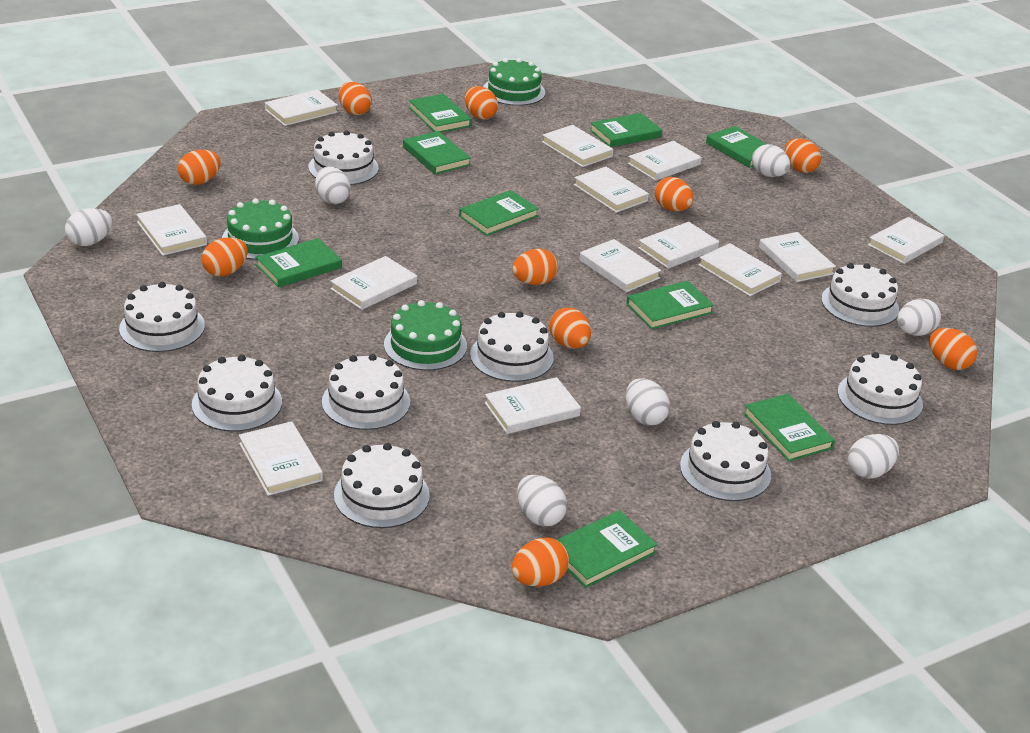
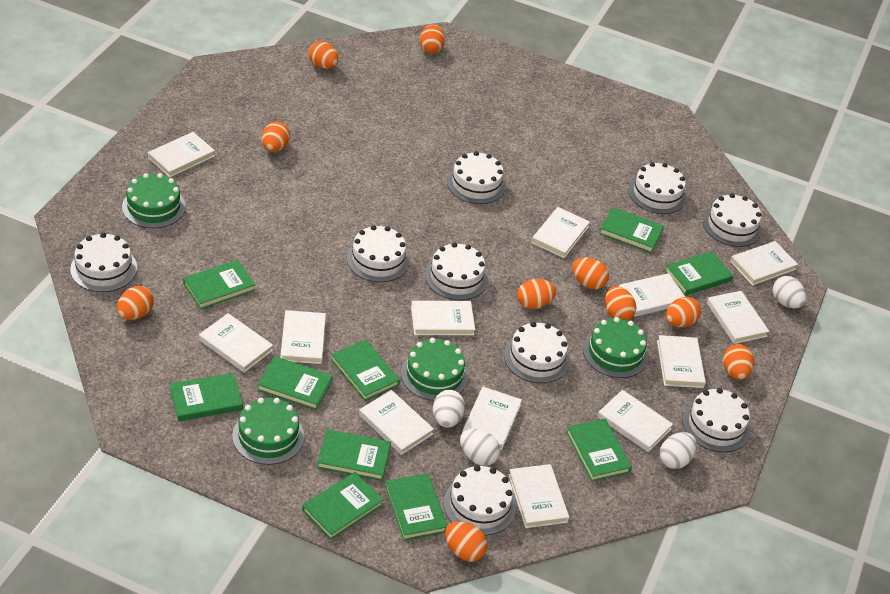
green book: [255,238,342,288] [403,131,471,174] [409,94,472,132] [459,190,539,236] [557,510,658,588] [590,113,662,147] [626,281,714,329] [706,126,767,168] [743,394,835,461] = 9 -> [170,373,243,421] [183,260,256,309] [257,356,333,410] [302,472,384,540] [317,429,391,481] [331,339,400,401] [385,473,447,541] [566,419,632,482] [599,207,664,253] [665,251,733,296] = 10
green cake: [222,198,299,260] [384,300,467,371] [483,58,545,106] = 3 -> [122,173,186,228] [232,398,304,465] [401,338,468,401] [583,317,648,378] = 4
white egg: [65,208,112,246] [315,167,351,204] [517,475,567,526] [626,378,670,426] [752,144,790,177] [848,434,899,479] [897,299,941,336] = 7 -> [433,390,465,428] [460,429,501,466] [659,432,697,469] [772,276,806,308] = 4

